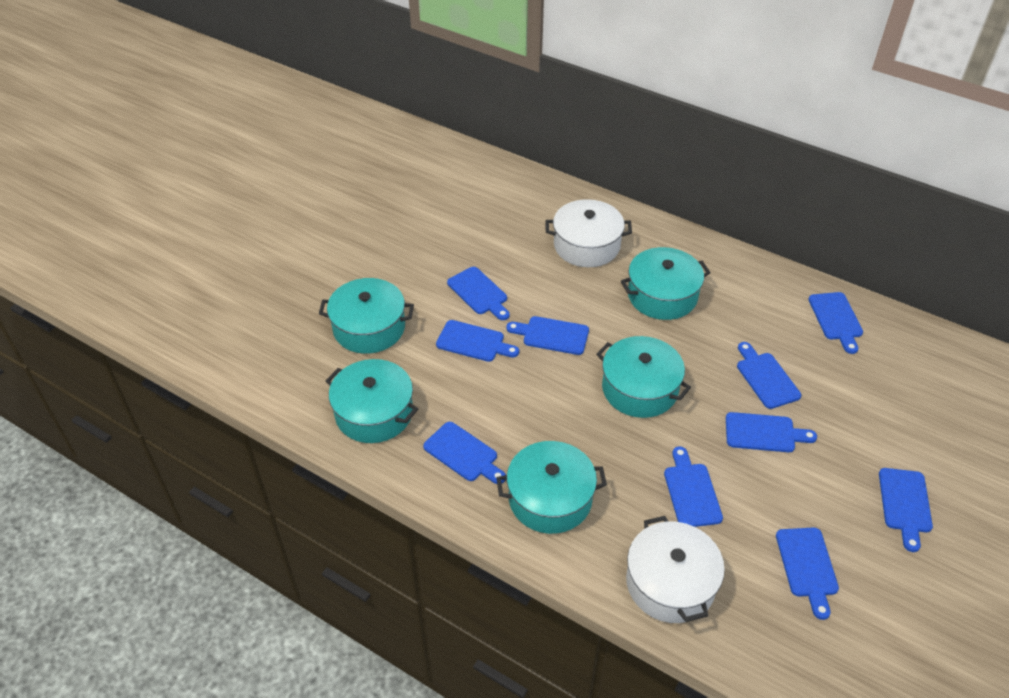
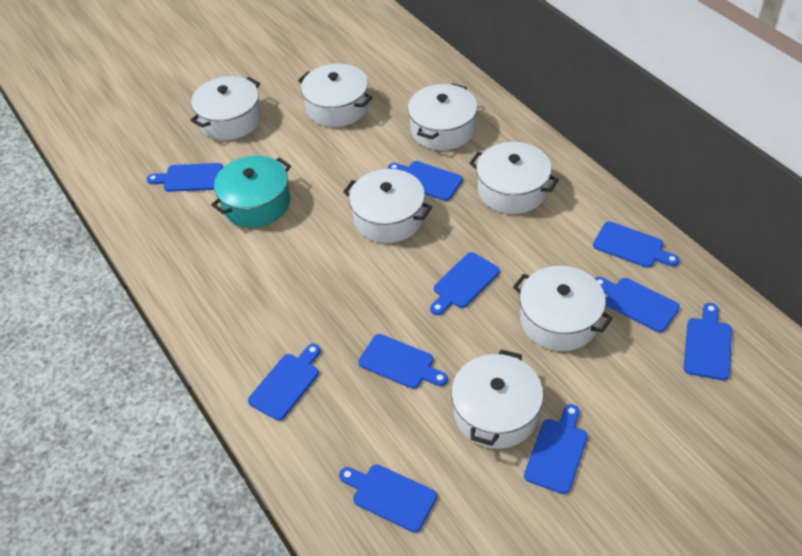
turquoise pot: [319,278,414,354] [326,359,418,443] [497,441,607,534] [597,336,691,418] [621,247,711,320] = 5 -> [211,156,291,228] = 1
white pot: [545,199,632,267] [626,516,725,623] = 2 -> [190,76,262,140] [298,64,373,127] [343,169,432,243] [408,83,478,150] [451,349,543,449] [469,142,559,214] [513,266,613,351] = 7

